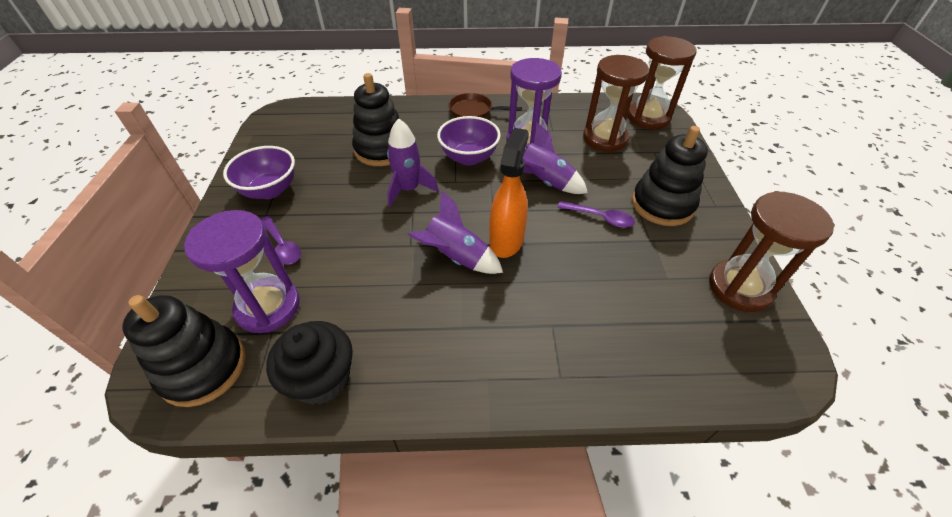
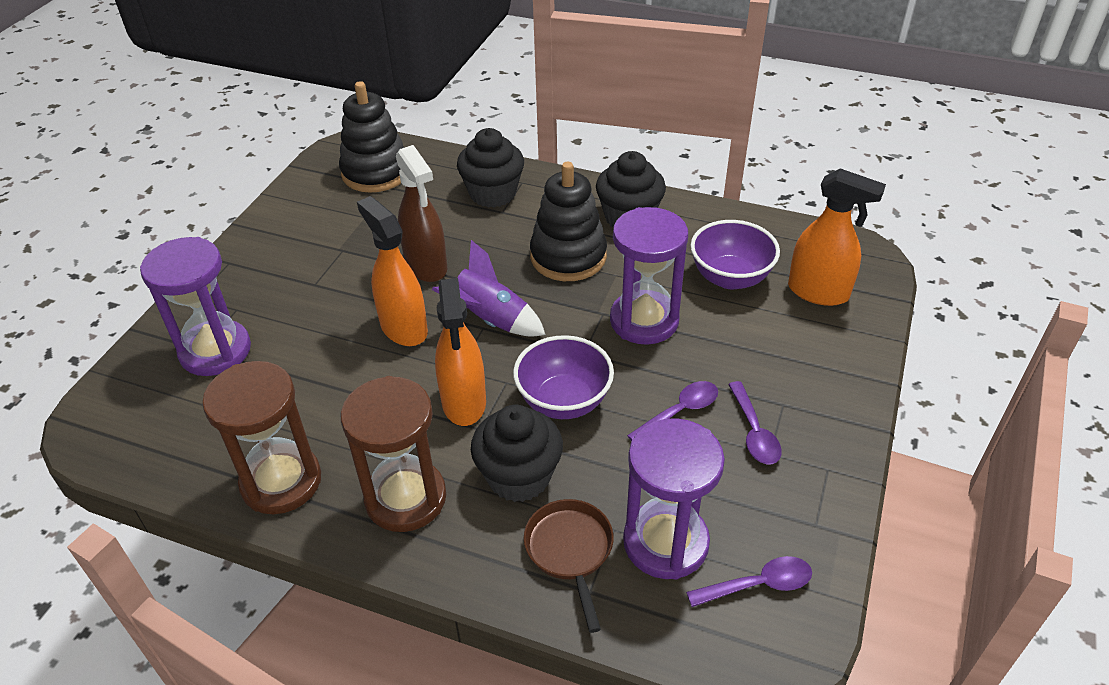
black cupcake: [266,321,353,405] = 1 -> [457,128,524,208] [471,405,563,502] [596,151,666,227] = 3
black stacking toy: [122,295,246,407] [352,73,399,166] [632,126,708,226] = 3 -> [339,81,404,193] [530,162,607,281] = 2
brown hourglass: [583,55,650,152] [628,36,697,129] [709,191,835,312] = 3 -> [202,361,321,514] [340,376,446,532] = 2
brown spray bottle: none = 0 -> [396,145,447,282] = 1
orange spray bottle: [489,128,529,258] = 1 -> [357,196,428,346] [435,278,486,426] [788,168,886,306] = 3
purple hourglass: [184,210,300,333] [506,58,562,151] = 2 -> [140,237,251,376] [610,207,688,345] [623,418,725,580] = 3
purple rocket: [387,118,439,207] [407,190,503,274] [522,122,588,194] = 3 -> [432,240,546,337] = 1
purple spoon: [261,216,301,264] [557,201,635,228] = 2 -> [627,381,718,441] [686,556,812,607] [728,381,782,464] = 3

